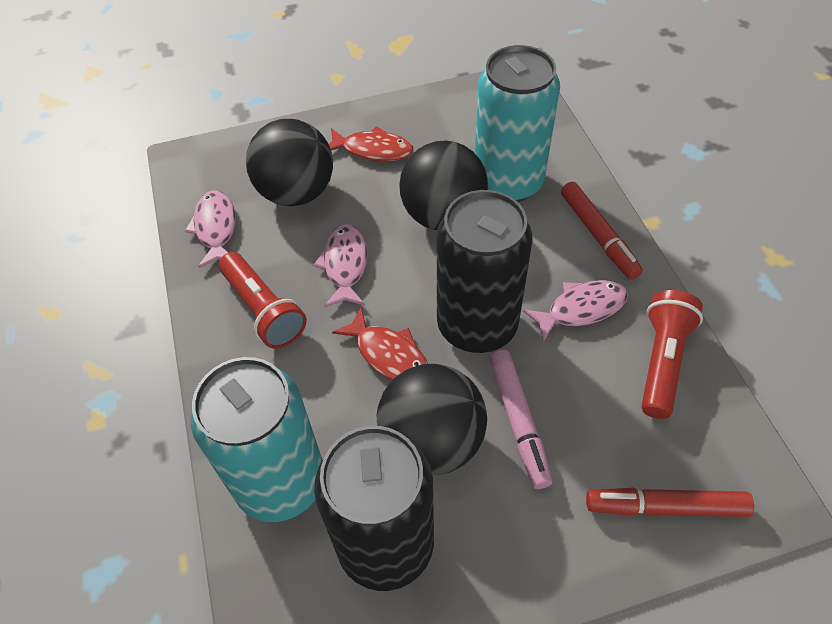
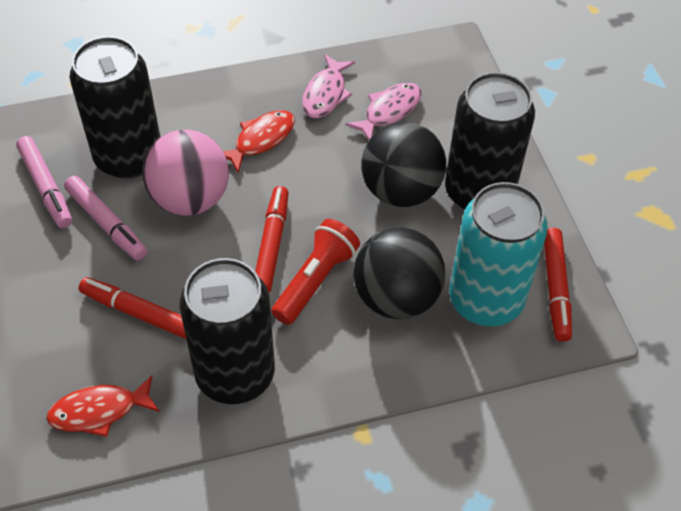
black ball: [246,119,333,206] [377,364,487,475] [399,140,488,230] = 3 -> [353,228,445,319] [361,122,446,207] = 2
black can: [314,426,434,591] [437,190,533,353] = 2 -> [70,36,160,179] [179,258,275,404] [445,72,535,210] = 3
pink ball: none = 0 -> [142,130,229,216] = 1
pink fish: [185,190,236,268] [314,224,367,307] [523,280,628,342] = 3 -> [302,54,355,118] [346,83,422,140] = 2
pink marker: [489,349,552,489] = 1 -> [16,136,72,228] [64,176,147,261] = 2
red flashlight: [219,252,307,349] [641,290,703,419] = 2 -> [271,219,360,325] = 1
red marker: [561,182,643,280] [586,488,754,517] = 2 -> [79,277,186,339] [255,186,289,293] [544,228,572,342] = 3
turquoise can: [191,357,322,522] [475,45,560,202] = 2 -> [449,182,548,326] = 1

